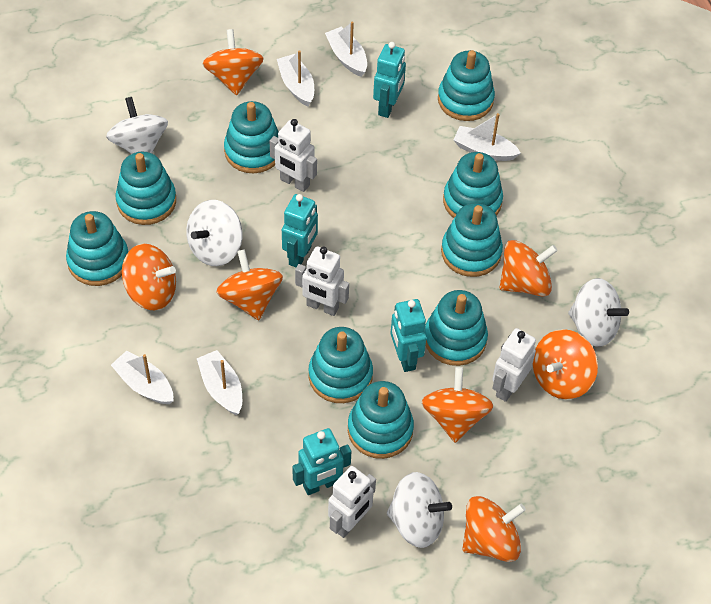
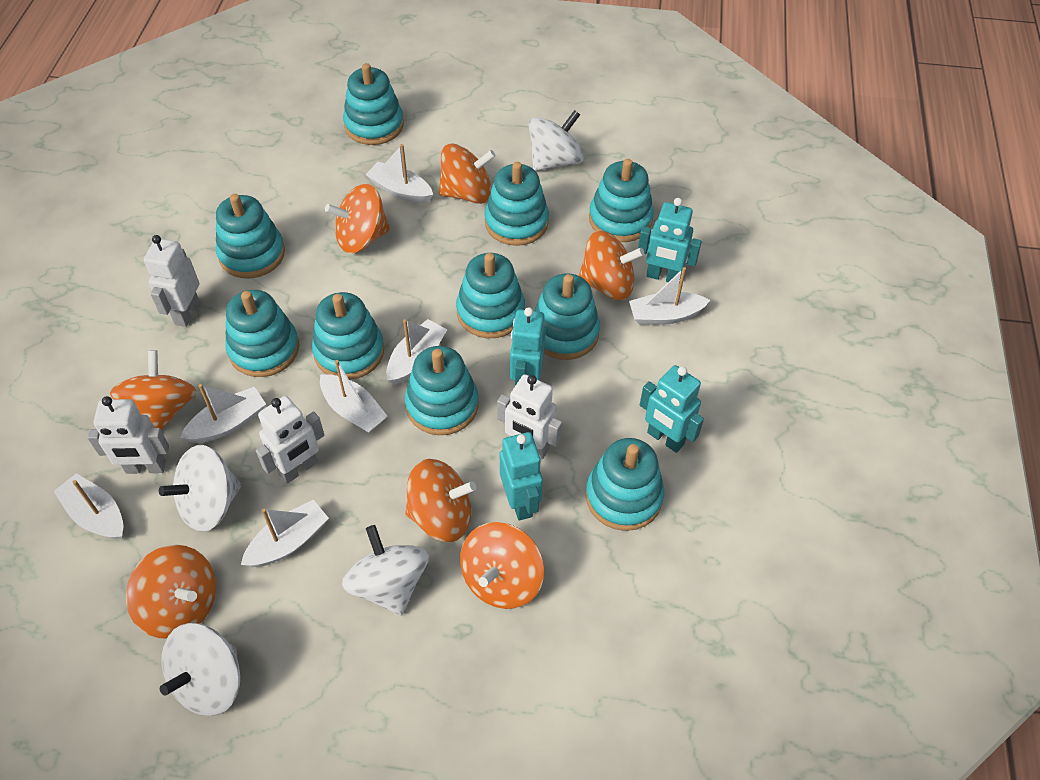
turquoise stacking toy: [66,211,128,286] [115,152,176,225] [224,101,279,173] [308,327,373,403] [348,381,414,459] [425,290,488,366] [438,50,495,121] [441,203,503,277] [443,152,503,218] = 9 -> [216,194,285,278] [225,290,299,377] [312,292,385,380] [343,63,404,145] [405,346,479,435] [456,253,525,338] [484,162,549,246] [534,273,600,360] [585,438,664,531] [589,159,654,242] = 10
white boat: [111,351,174,404] [197,350,242,415] [277,50,314,106] [325,22,367,77] [453,113,521,161] = 5 -> [53,473,123,539] [180,384,266,443] [241,500,329,567] [320,360,388,433] [365,144,433,203] [386,319,447,385] [629,267,710,325] = 7

